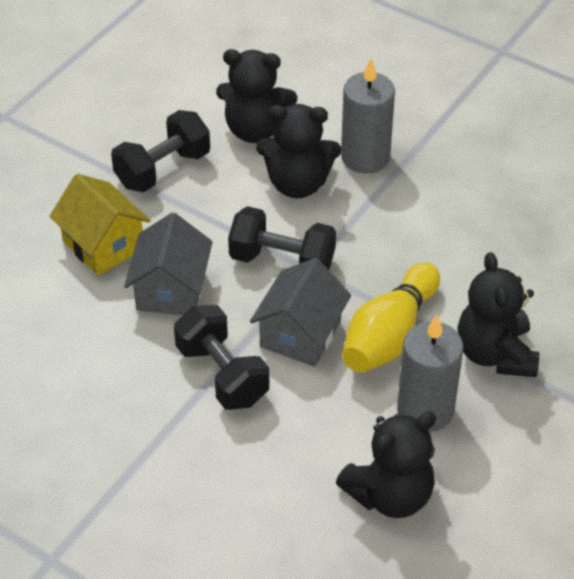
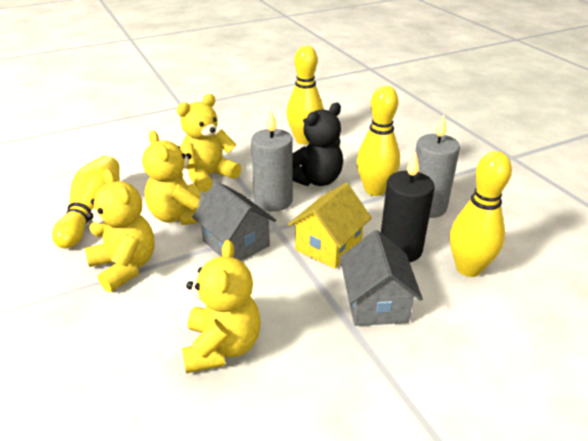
black candle: none = 0 -> [381,151,435,262] = 1
black dumbbell: [111,110,210,192] [174,305,269,410] [228,206,336,270] = 3 -> none = 0
black teddy bear: [216,49,297,143] [256,104,341,198] [336,412,436,518] [457,252,539,377] = 4 -> [293,103,343,186] = 1
yellow bowling pin: [342,262,440,373] = 1 -> [52,155,120,249] [287,45,324,145] [357,86,400,196] [450,151,512,277] = 4
yellow teddy bear: none = 0 -> [85,169,154,292] [142,130,200,225] [177,94,241,192] [182,240,261,373] = 4

